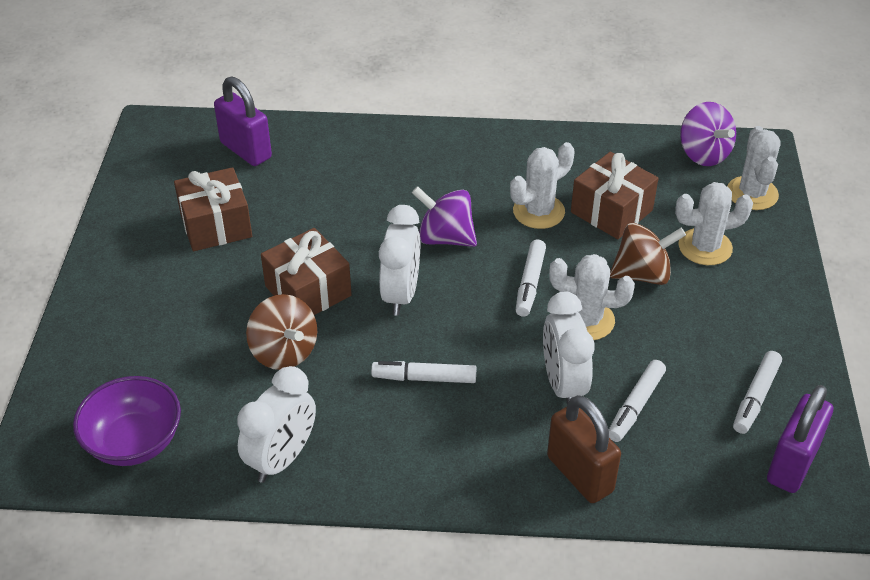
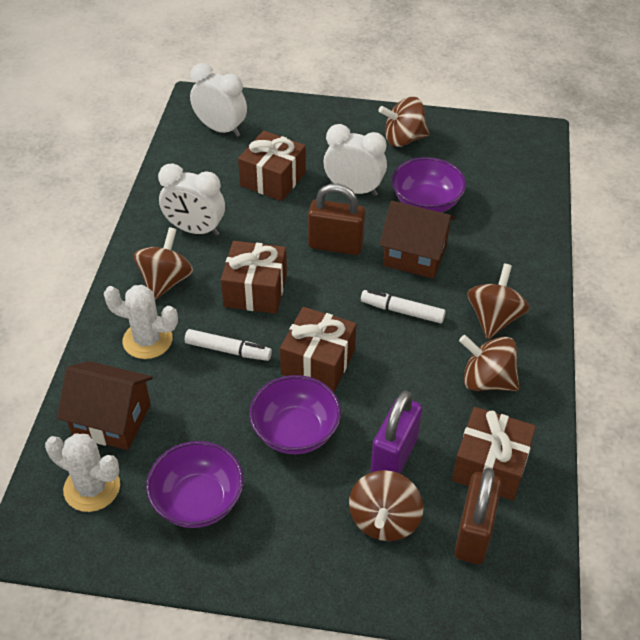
brown gift: [174,167,252,251] [261,228,352,315] [571,152,659,239] = 3 -> [221,241,287,314] [238,131,306,201] [280,307,356,392] [452,407,536,501] = 4
brown house: none = 0 -> [57,361,153,450] [379,201,455,279] = 2
brown padlock: [547,395,621,503] = 1 -> [308,184,366,255] [454,468,502,564] = 2
brown spinning top: [246,294,317,370] [610,223,686,285] = 2 -> [133,227,193,300] [349,470,423,541] [378,97,430,147] [459,335,519,391] [467,264,529,339] = 5
purple bowl: [73,376,181,466] = 1 -> [146,441,244,528] [249,375,341,454] [392,157,466,213] = 3
purple padlock: [214,77,272,166] [767,385,833,493] = 2 -> [371,391,422,474] = 1
purple spinning top: [412,186,477,247] [680,102,736,166] = 2 -> none = 0
white cactus: [510,142,575,229] [549,254,635,340] [675,182,753,265] [727,126,781,210] = 4 -> [45,433,120,512] [104,285,178,359] = 2
white marker: [371,361,477,383] [516,240,546,317] [609,360,666,442] [733,351,782,434] = 4 -> [185,329,272,361] [361,290,446,323] = 2

